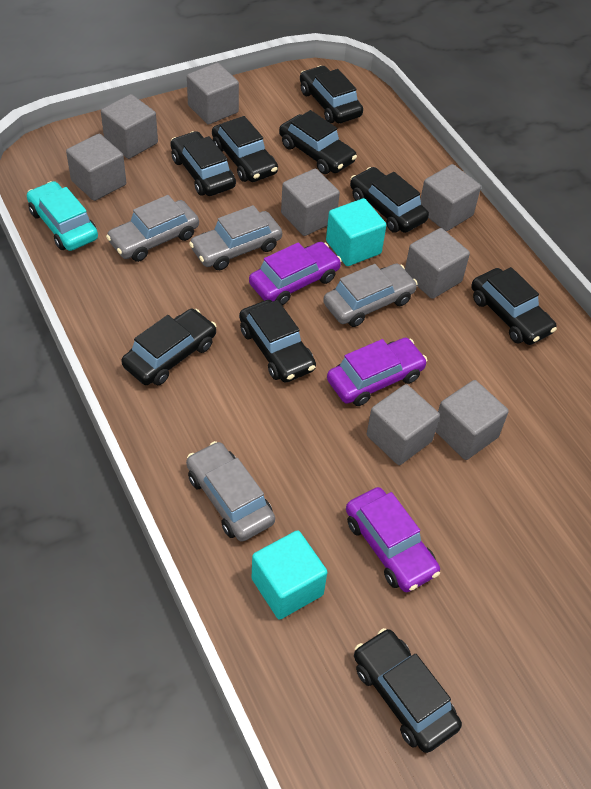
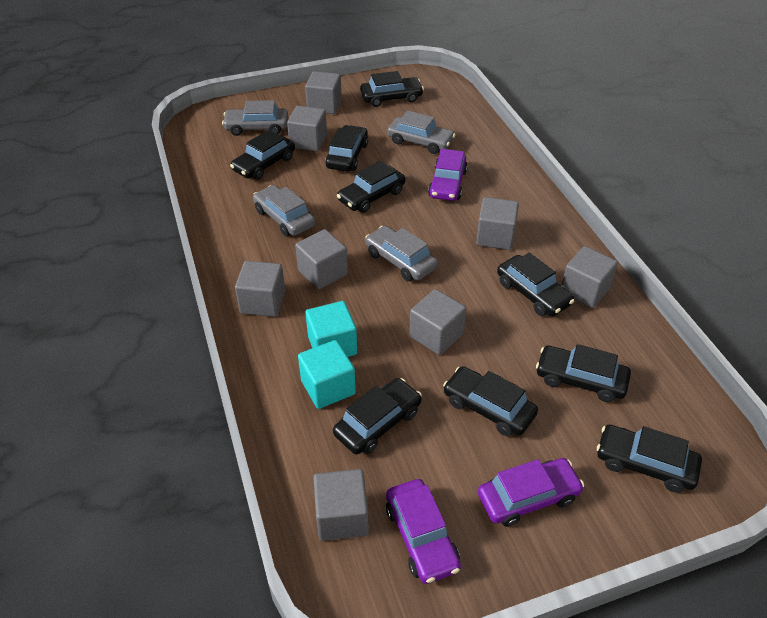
turquoise car: [27,181,98,251] = 1 -> none = 0

